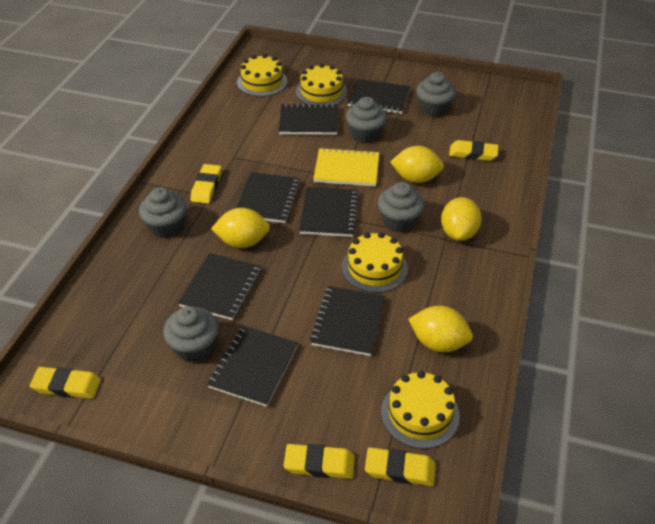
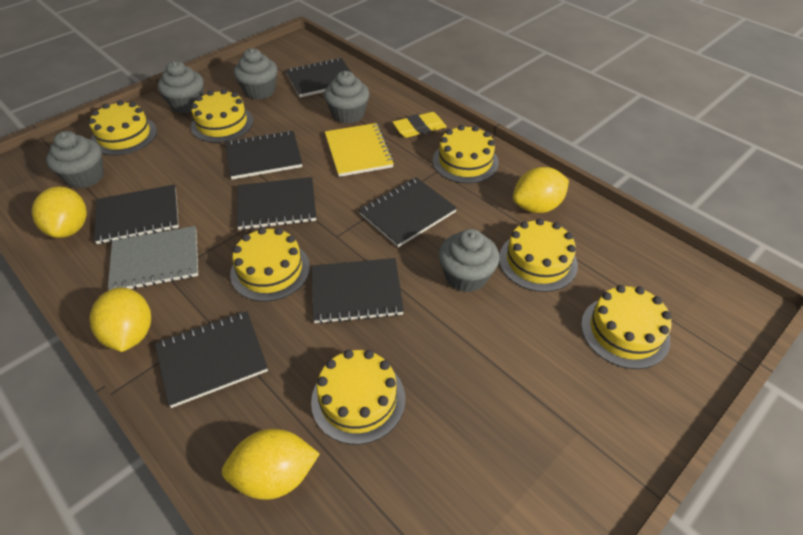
grey notebook: none = 0 -> [108,226,198,290] = 1
yellow cake: [237,54,288,97] [296,63,347,105] [342,232,408,293] [381,371,460,449] = 4 -> [88,100,157,155] [191,89,253,143] [230,227,310,302] [311,349,405,444] [433,125,499,183] [499,218,578,292] [581,285,672,369] = 7
yellow eraser: [30,367,101,399] [190,164,222,204] [284,444,355,479] [365,447,436,486] [449,140,499,161] = 5 -> [392,112,447,138] = 1

